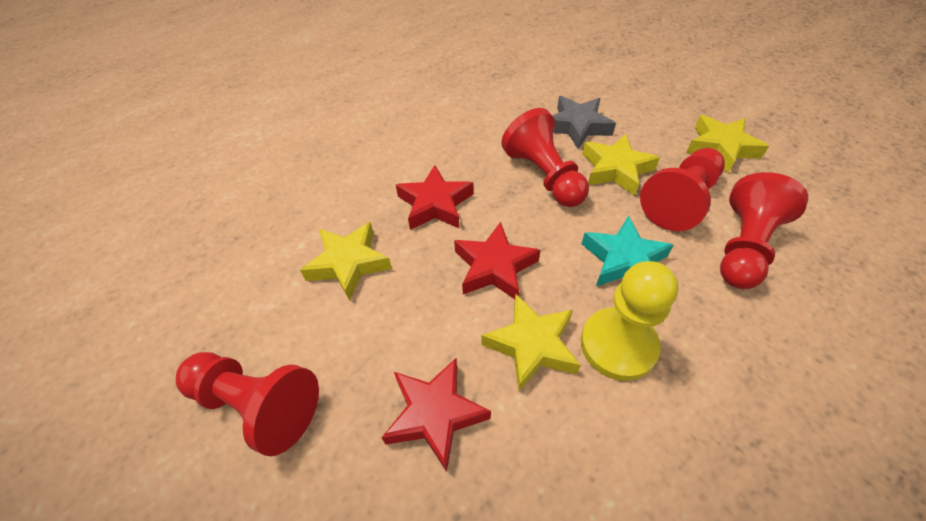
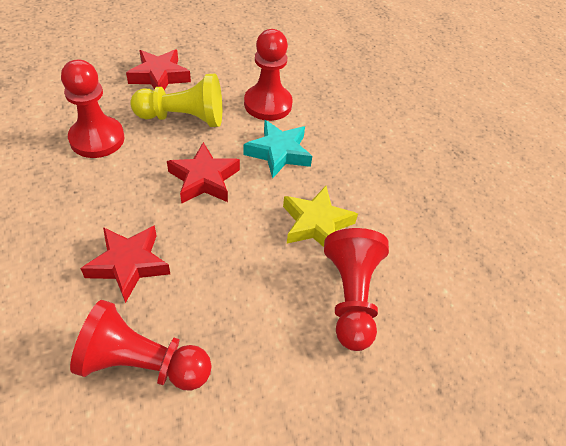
grey star: [552,96,616,149] = 1 -> none = 0
yellow star: [300,222,392,301] [481,294,581,391] [582,134,660,196] [686,115,769,173] = 4 -> [283,186,358,247] = 1

